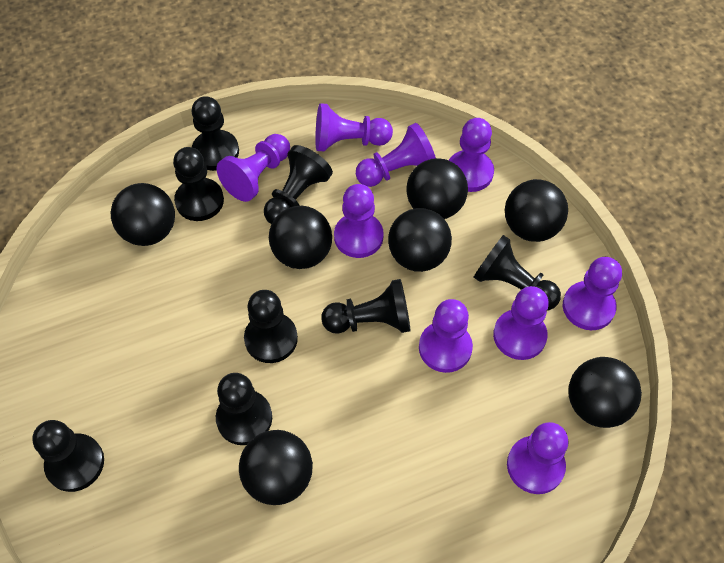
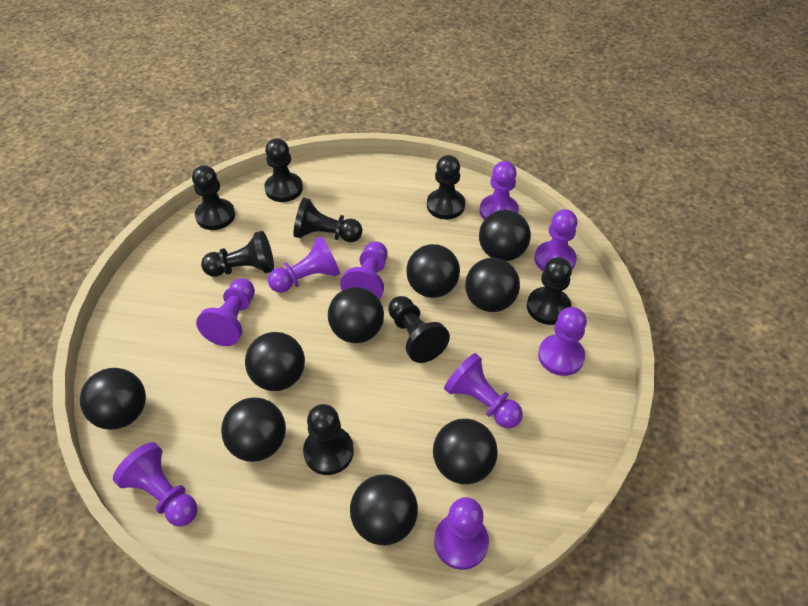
black ball: [111,183,175,246] [239,430,313,505] [269,206,332,269] [388,208,452,272] [406,158,468,219] [505,179,568,242] [568,357,642,428] = 7 -> [80,368,146,430] [221,398,286,462] [245,332,305,391] [328,287,384,343] [350,474,418,545] [406,244,460,298] [433,419,498,484] [465,258,520,312] [479,210,531,261] = 9

